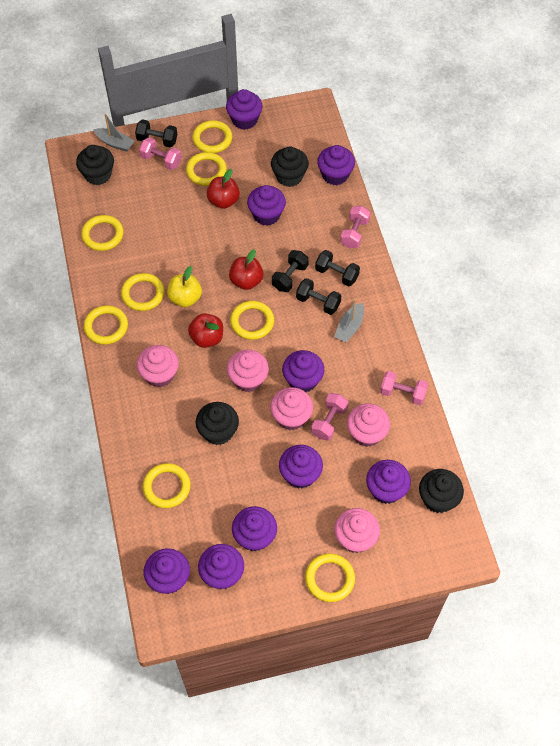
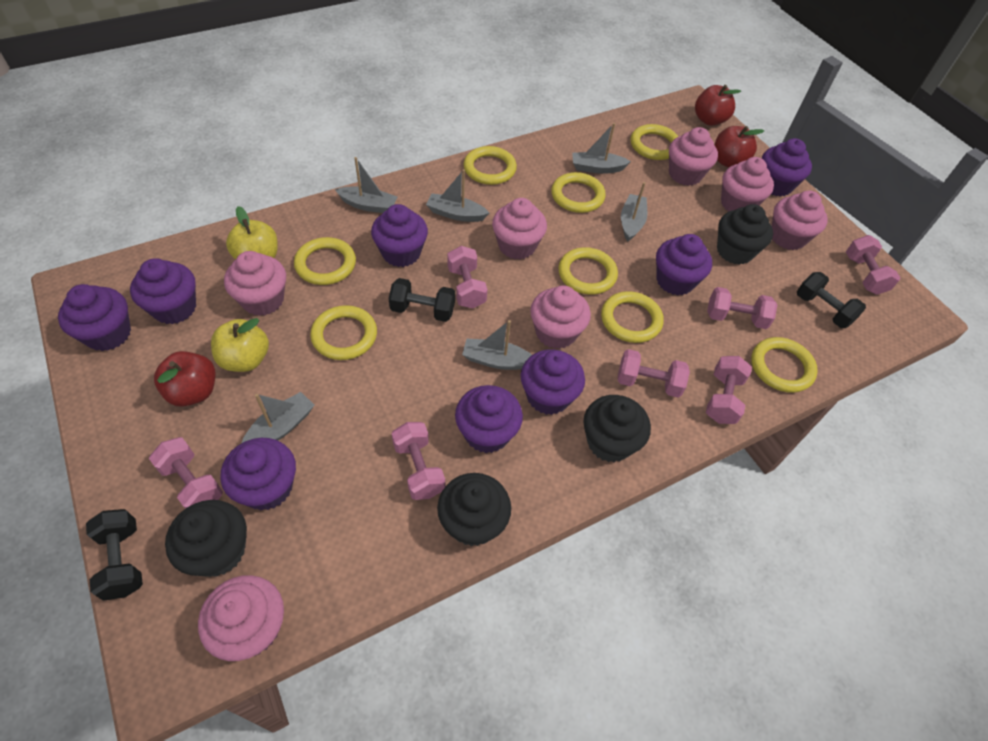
black dumbbell: [135,119,177,148] [272,250,309,292] [296,278,341,315] [315,250,360,287] = 4 -> [86,509,143,601] [389,278,455,322] [797,272,866,328] = 3
grey boat: [93,114,134,152] [334,299,364,342] = 2 -> [242,392,314,443] [335,157,398,213] [426,169,489,222] [462,320,532,370] [572,123,631,174] [621,182,647,242] = 6
pink cupcake: [137,345,179,388] [227,350,269,392] [270,387,313,430] [334,508,380,553] [347,404,390,447] = 5 -> [198,575,284,661] [224,251,286,316] [492,198,547,260] [530,285,591,349] [669,127,718,186] [721,157,774,212] [772,191,828,250] = 7
pink dumbbell: [139,137,181,170] [311,393,348,441] [340,206,371,248] [380,371,428,405] = 4 -> [149,437,223,509] [391,422,445,500] [447,246,487,308] [618,349,690,397] [706,356,752,424] [707,287,777,329] [846,235,900,295] = 7
purple cupcake: [144,548,190,594] [198,544,244,589] [226,89,263,130] [232,506,277,551] [247,185,286,226] [279,445,323,489] [282,350,324,393] [317,145,355,185] [366,460,411,504] = 9 -> [58,284,131,351] [130,258,196,324] [220,438,296,510] [371,204,428,267] [455,385,523,453] [521,349,585,415] [656,234,712,296] [762,138,812,197] = 8
yellow apple: [167,266,202,307] = 1 -> [211,318,269,372] [226,206,278,260] = 2

